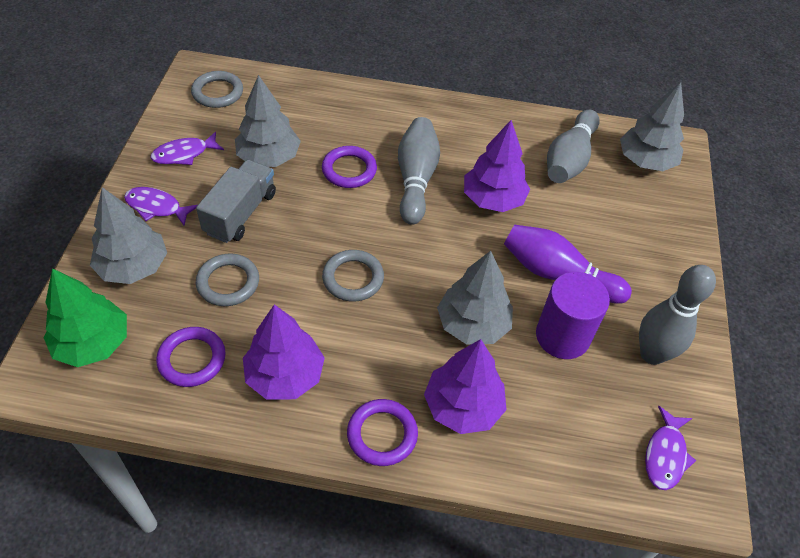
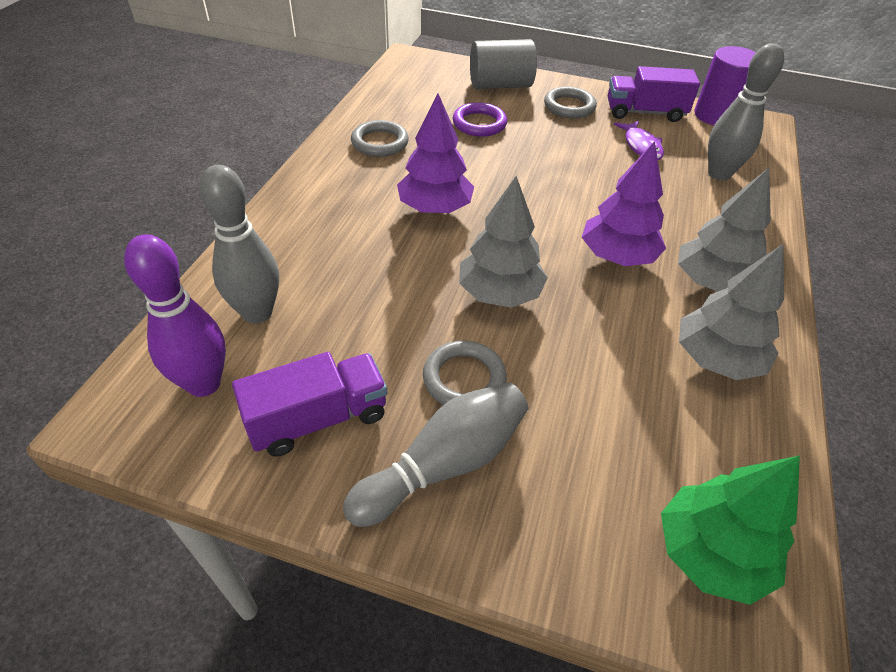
grey cylinder: none = 0 -> [470,39,537,89] = 1
grey tree: [90,187,167,284] [235,75,301,167] [437,251,513,344] [620,82,684,171] = 4 -> [459,176,548,308] [678,168,771,291] [679,244,784,380] = 3
grey truck: [196,160,276,243] = 1 -> none = 0
purple fish: [124,187,198,226] [151,132,224,165] [645,406,696,490] = 3 -> [614,121,664,160] = 1
purple ring: [156,327,226,387] [322,146,377,188] [347,399,418,466] = 3 -> [453,102,507,137] = 1
purple tree: [243,304,325,400] [424,339,507,434] [464,120,530,212] = 3 -> [397,94,474,213] [582,141,666,266] = 2
purple truck: none = 0 -> [232,352,387,456] [608,66,700,122] = 2

